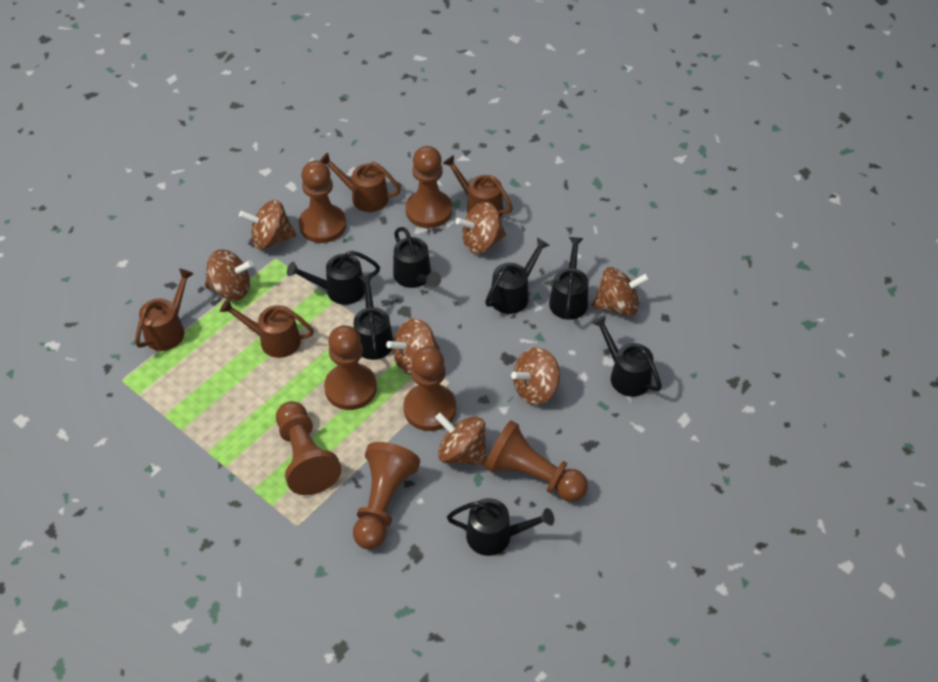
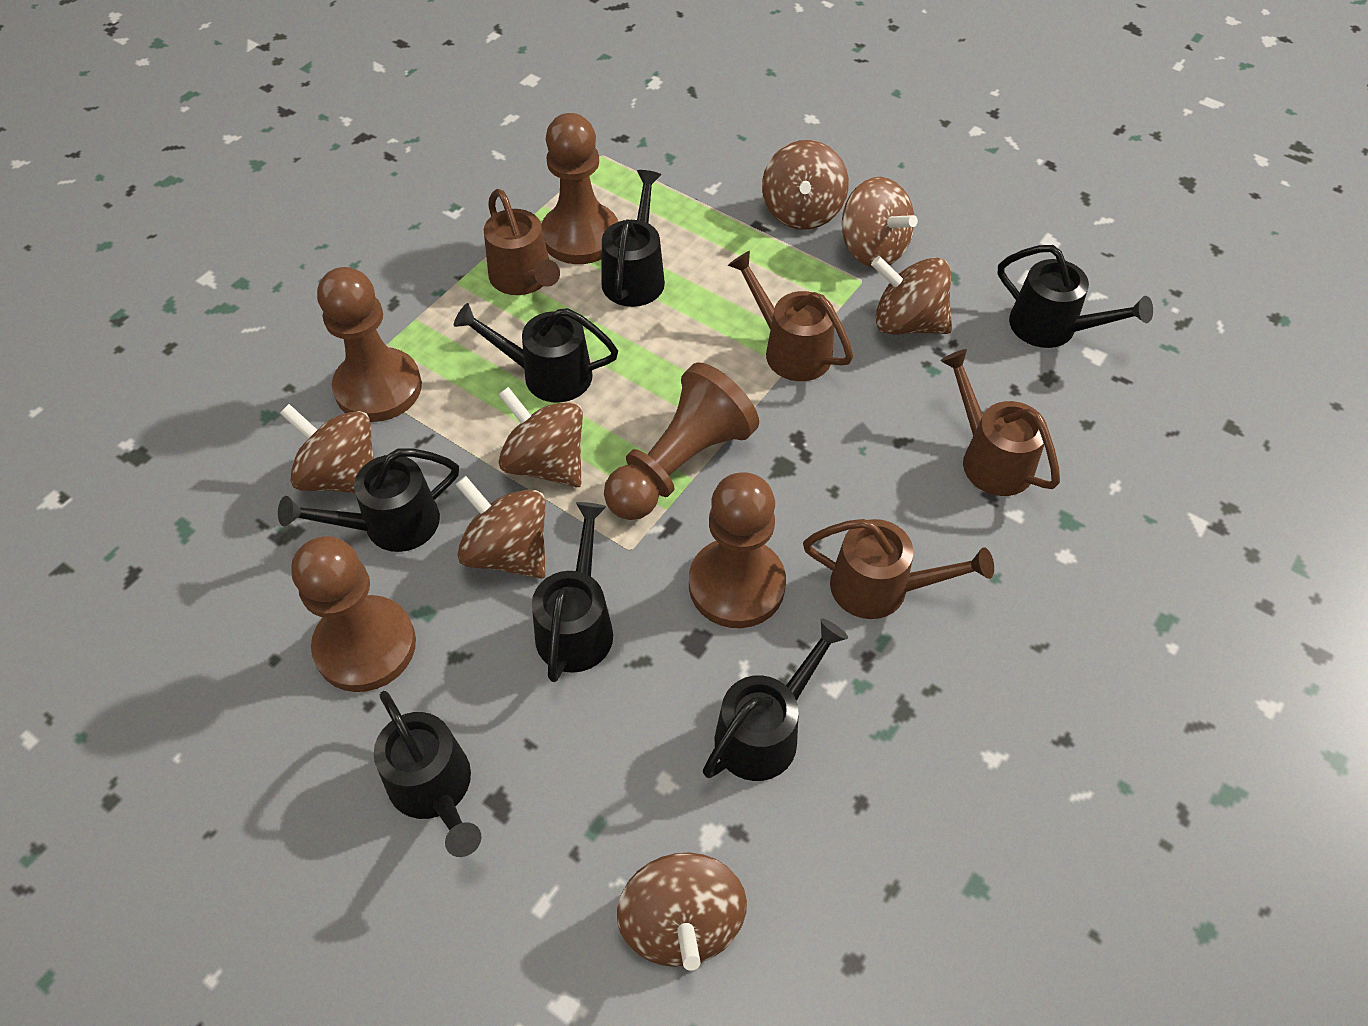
brown pawn: [276,401,342,495] [299,161,346,243] [324,325,377,410] [353,442,420,549] [404,346,456,431] [406,146,452,228] [484,420,588,502] = 7 -> [291,536,416,692] [317,267,422,422] [541,113,618,264] [604,362,759,520] [689,472,786,628] = 5

